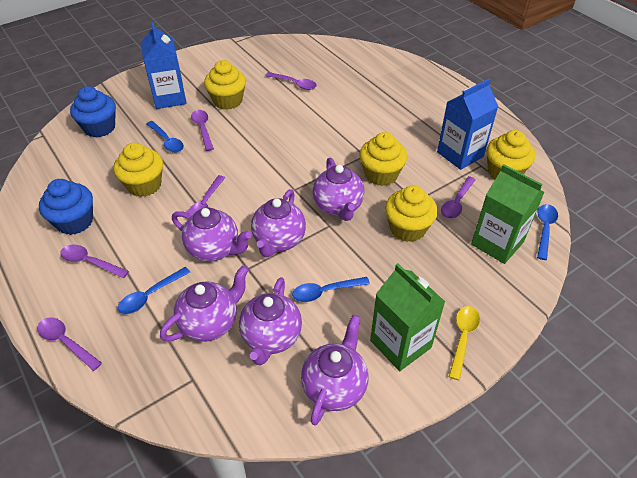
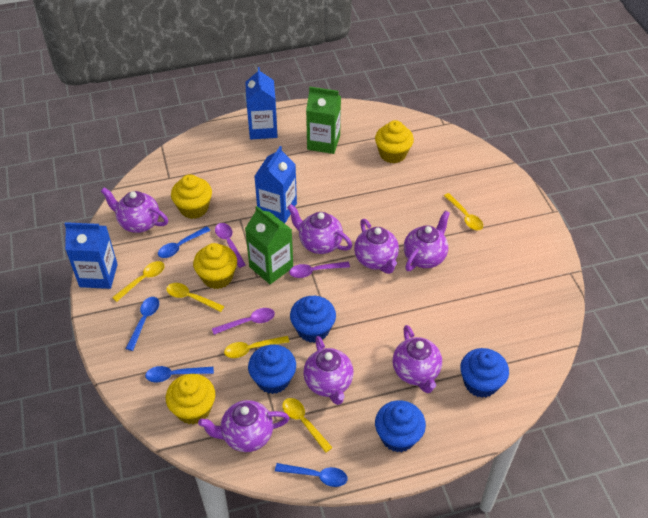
blue carton: [141,22,187,109] [437,79,498,170] = 2 -> [65,222,118,289] [245,67,278,139] [254,146,297,223] = 3
blue cupcake: [39,179,93,235] [70,86,116,137] = 2 -> [248,345,296,394] [290,296,336,343] [375,400,426,452] [460,348,509,398] = 4
purple spoon: [37,318,102,371] [60,245,129,278] [187,175,225,219] [191,110,214,151] [265,72,317,90] [441,176,476,219] = 6 -> [212,308,275,335] [215,223,246,268] [289,262,350,278] = 3
purple teapot: [160,265,249,342] [172,208,252,262] [239,277,302,366] [251,189,306,257] [301,315,368,425] [312,157,365,221] = 6 -> [101,187,168,233] [198,400,289,452] [287,204,352,254] [303,336,353,405] [354,219,399,274] [393,325,442,393] [404,210,450,271] = 7
yellow cupcake: [113,143,163,197] [204,60,246,110] [359,132,407,186] [385,185,438,242] [486,130,535,180] = 5 -> [166,374,215,425] [171,174,212,219] [193,243,237,289] [375,120,414,164] = 4
yellow spoon: [449,306,480,380] = 1 -> [112,261,165,302] [166,283,224,312] [224,336,289,358] [282,398,333,453] [444,193,483,230] = 5

